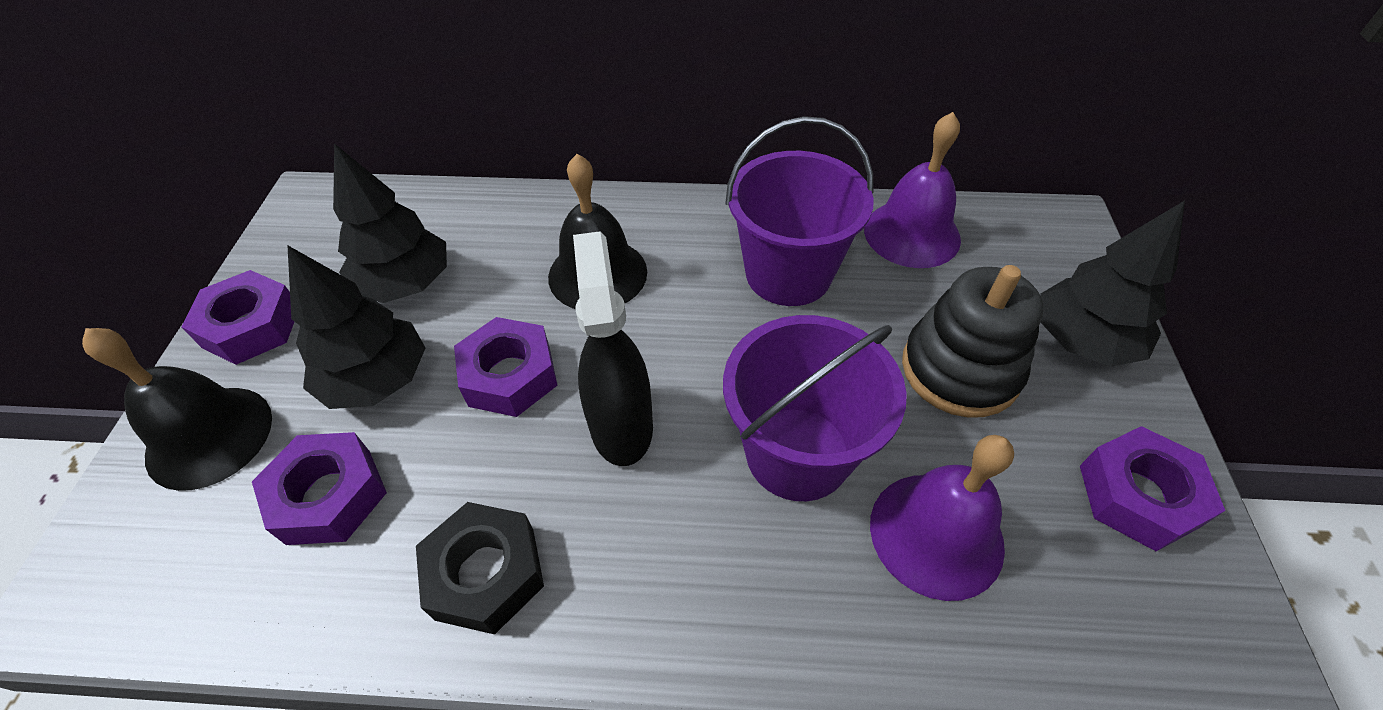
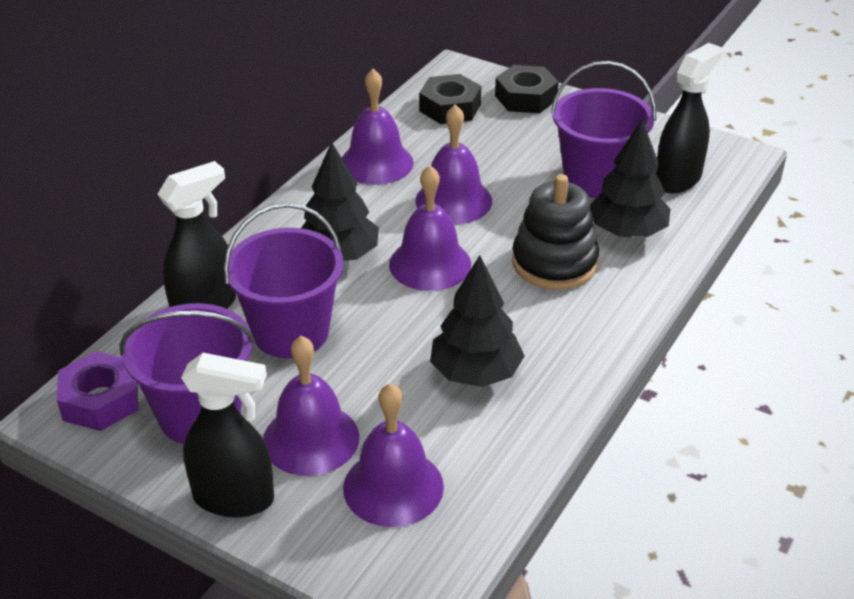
black bell: [82,328,272,491] [548,154,647,309] = 2 -> none = 0
black nut: [416,502,544,635] = 1 -> [419,74,481,124] [495,65,559,114] = 2
black spray bottle: [573,231,653,466] = 1 -> [158,161,236,309] [181,353,274,518] [655,43,722,193] = 3
purple bell: [864,112,961,268] [870,435,1014,601] = 2 -> [263,336,359,476] [342,69,414,185] [343,383,444,527] [389,165,471,291] [415,104,492,224] = 5
purple bucket: [723,315,907,501] [725,116,874,306] = 2 -> [120,303,255,444] [224,203,344,358] [551,61,656,198] = 3
purple nut: [181,270,294,365] [252,432,387,545] [454,317,558,417] [1080,426,1225,551] = 4 -> [57,351,139,431] = 1

